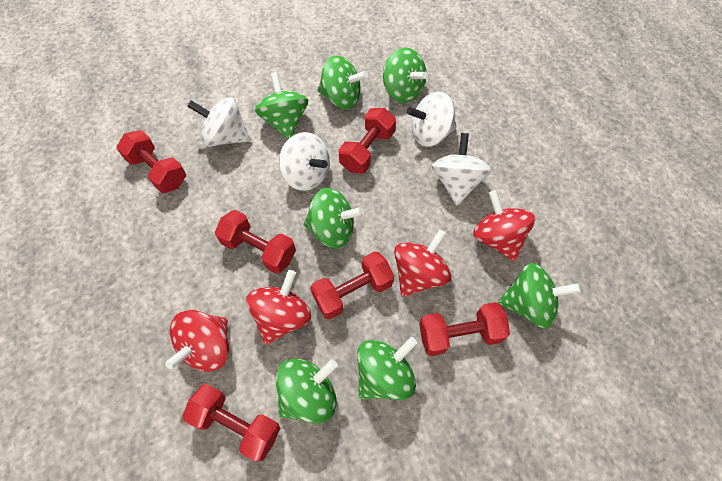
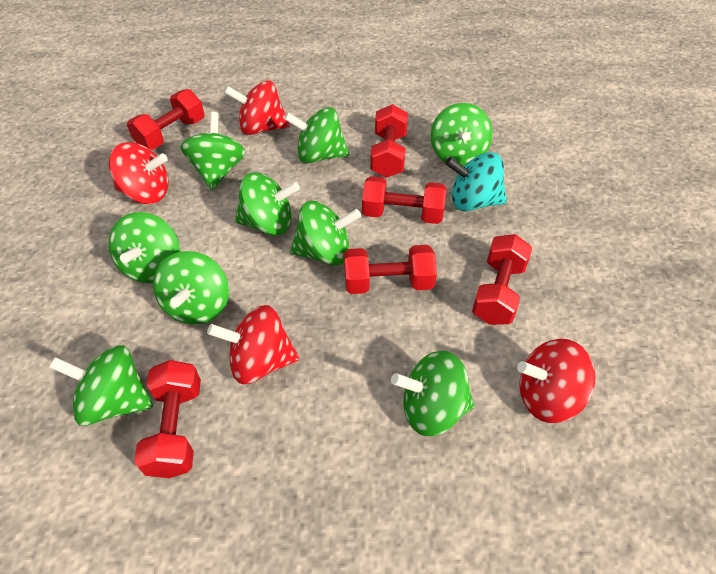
green spinning top: [255,72,308,139] [276,358,338,423] [303,188,364,249] [318,55,368,109] [357,337,417,400] [383,47,428,103] [498,263,581,329] = 7 -> [49,345,153,426] [109,212,180,283] [153,251,229,324] [180,112,245,190] [235,172,300,236] [284,107,349,163] [290,201,361,265] [391,351,475,436] [431,103,493,166] = 9
turquoise spinning top: none = 0 -> [445,152,507,211] = 1
white spinning top: [187,97,251,147] [279,132,330,191] [406,92,456,147] [432,133,491,205] = 4 -> none = 0

